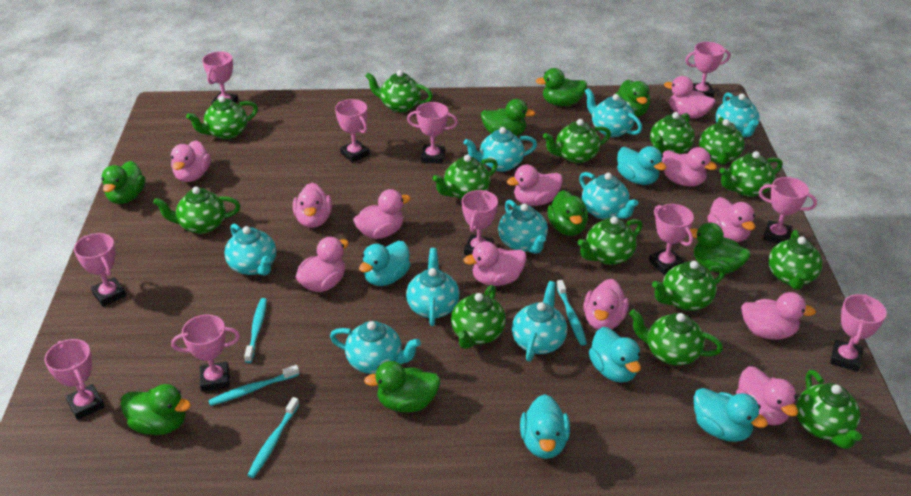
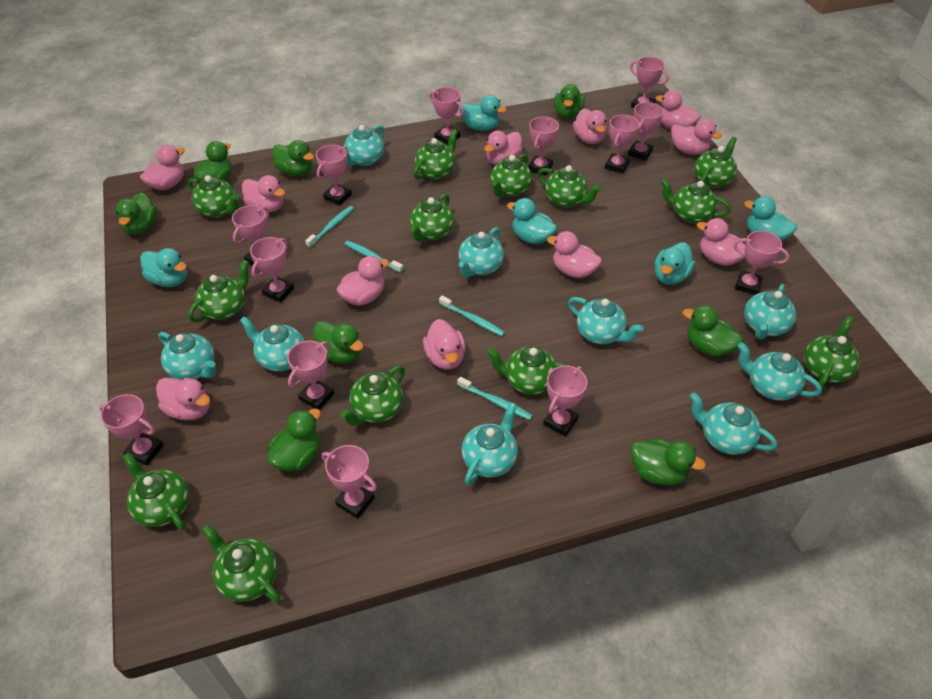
green teapot: [153,187,240,234] [186,96,258,139] [365,70,433,112] [432,155,498,200] [451,285,506,349] [543,119,611,163] [577,216,643,265] [629,309,723,365] [650,112,695,154] [652,261,726,311] [699,117,745,165] [719,151,782,197] [768,230,822,290] [796,370,862,449] = 14 -> [122,452,189,530] [188,175,239,218] [188,260,249,322] [202,524,280,603] [340,365,405,426] [410,194,454,242] [413,129,458,180] [486,346,565,395] [490,153,532,197] [537,165,602,207] [661,178,731,223] [694,137,737,188] [804,316,860,388] = 13
pink duck: [171,140,211,182] [293,183,332,228] [296,237,349,292] [353,189,411,239] [463,241,527,286] [507,165,563,206] [583,279,629,330] [662,147,717,186] [664,76,715,119] [708,197,755,242] [736,366,798,425] [741,292,816,340] = 12 -> [140,145,185,190] [156,378,210,421] [242,175,285,212] [336,256,389,306] [423,319,465,370] [484,131,523,165] [547,231,602,278] [573,108,607,144] [655,90,701,129] [671,119,722,155] [697,218,745,266] = 11
pink trophy: [45,339,105,420] [74,233,126,307] [172,315,240,392] [202,51,238,104] [335,99,369,163] [407,102,458,164] [462,190,498,255] [649,204,694,275] [685,42,730,98] [759,177,817,244] [830,294,887,371] = 11 -> [99,394,164,466] [232,205,269,267] [250,237,294,303] [287,341,334,410] [316,145,352,206] [322,445,377,519] [430,87,464,145] [528,116,559,176] [543,365,587,436] [605,115,639,174] [628,102,663,161] [630,57,669,108] [733,231,789,295] = 13

